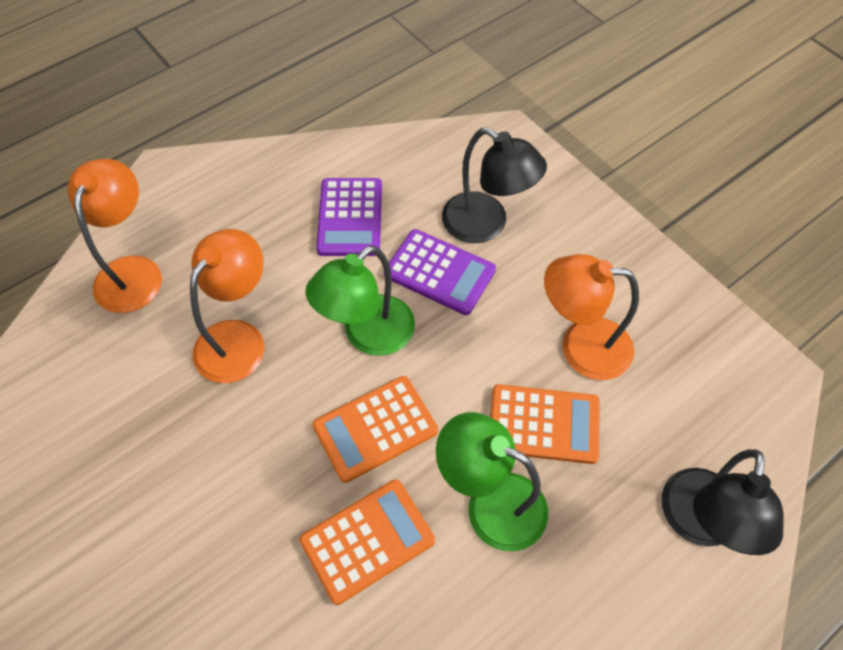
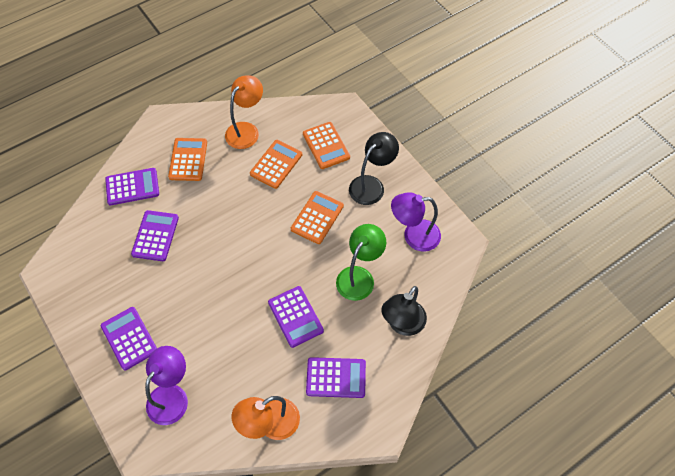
green lamp: [305,245,415,356] [436,412,548,552] = 2 -> [336,224,386,301] = 1
orange calculator: [299,480,435,605] [312,376,438,483] [490,384,600,464] = 3 -> [168,138,207,181] [250,140,302,189] [291,191,344,244] [303,122,350,169] = 4
orange lamp: [68,159,162,313] [190,229,265,383] [544,254,639,380] = 3 -> [225,75,263,149] [232,396,300,440] = 2
purple calculator: [316,178,382,256] [384,229,496,315] = 2 -> [101,307,157,370] [105,168,159,205] [131,210,179,261] [268,286,324,348] [306,357,366,398] = 5
purple lamp: none = 0 -> [145,346,188,425] [391,192,441,252] = 2

